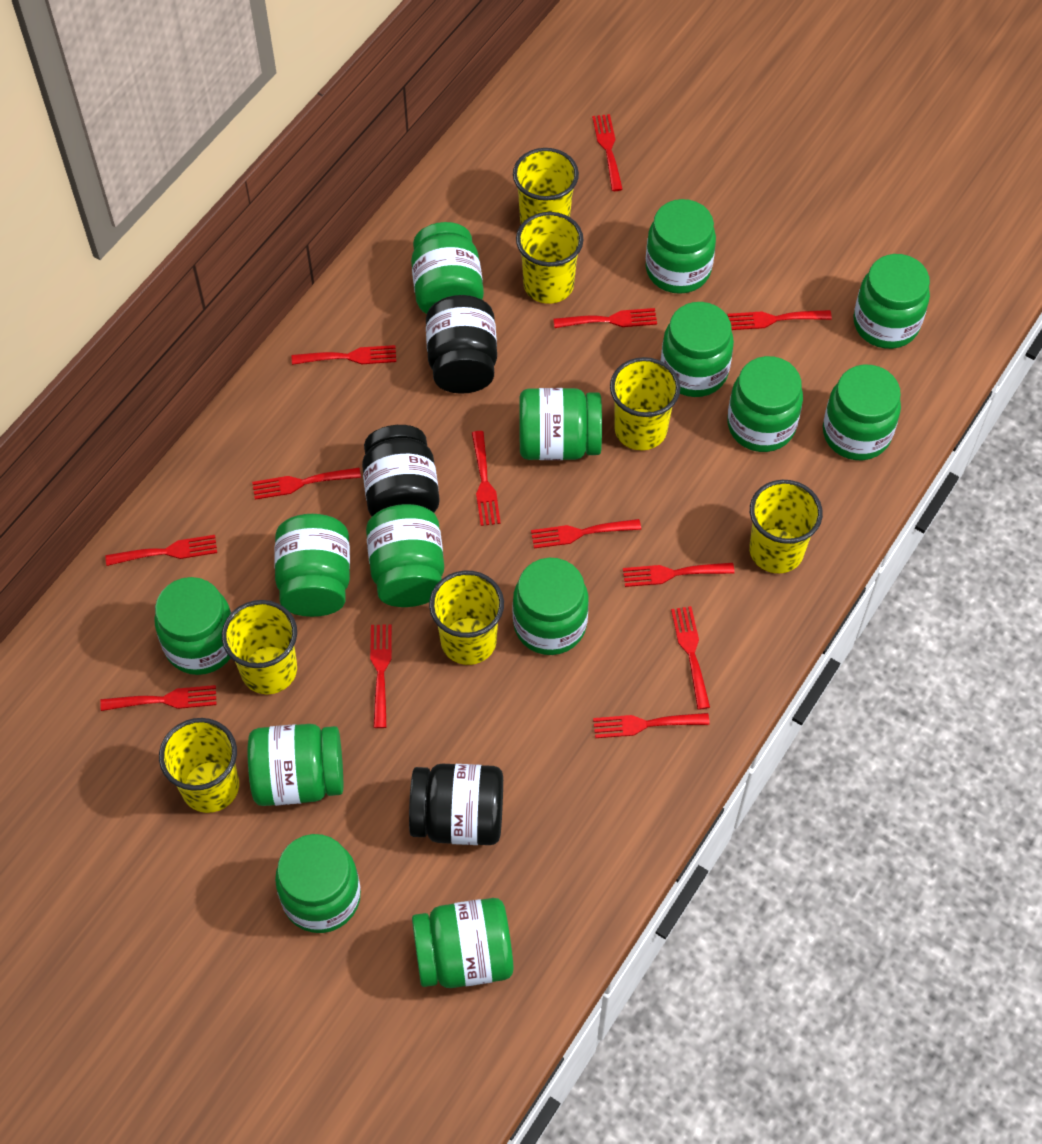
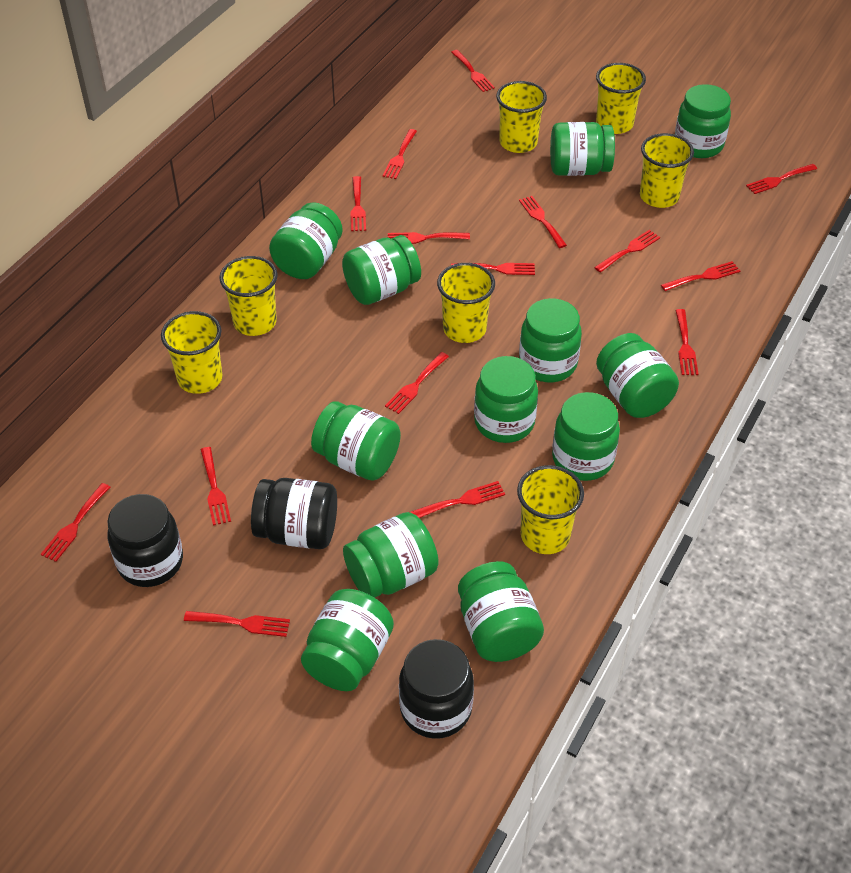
green jar: [155,577,231,675] [248,724,343,806] [275,514,350,617] [275,834,361,933] [366,504,444,607] [411,222,484,314] [412,898,514,988] [513,558,589,655] [519,388,602,460] [645,199,716,294] [661,302,734,397] [727,356,803,452] [823,365,901,460] [853,254,930,349] = 14 -> [269,202,343,279] [301,589,394,691] [311,401,401,481] [342,235,421,305] [343,512,439,598] [458,561,544,662] [474,356,538,443] [519,298,582,382] [550,122,615,176] [552,392,620,481] [596,333,679,418] [675,84,731,158] = 12
red fork: [100,685,216,711] [105,535,217,566] [252,468,361,500] [292,345,396,365] [370,624,392,728] [472,431,501,526] [531,519,641,548] [553,308,657,328] [592,114,623,191] [593,713,710,738] [623,563,735,587] [671,606,710,710] [728,310,832,330] = 13 -> [40,483,110,562] [184,611,290,637] [200,447,231,526] [350,176,366,231] [382,129,417,179] [385,352,449,414] [388,232,470,244] [410,481,505,518] [451,50,495,92] [451,263,535,275] [519,196,567,248] [594,230,660,272] [661,261,740,291] [675,309,699,375] [746,164,817,194] = 15

